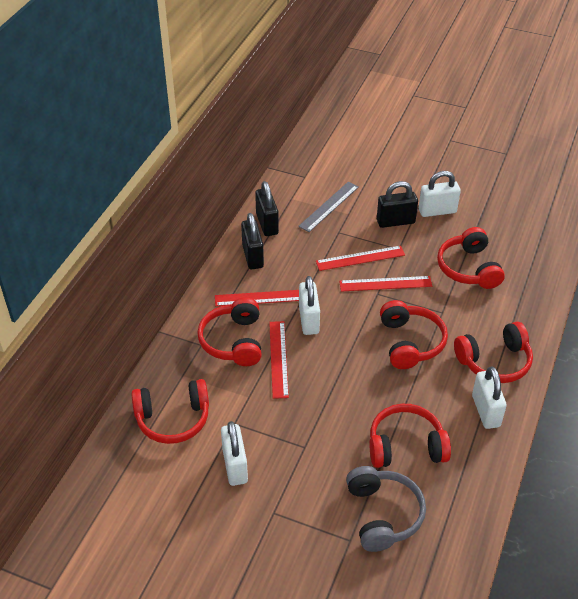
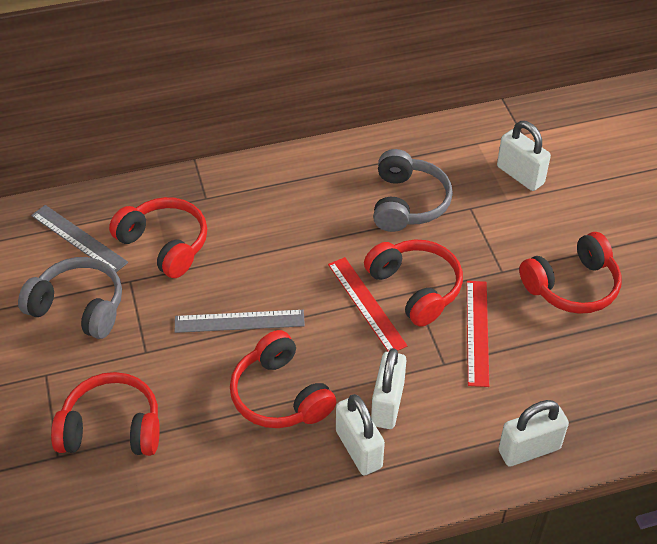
black padlock: [241,213,264,269] [255,181,279,236] [377,181,418,228] = 3 -> none = 0
grey headphones: [346,466,426,552] = 1 -> [18,257,122,339] [373,149,453,232] = 2
grey ruler: [298,182,359,232] = 1 -> [31,205,128,272] [175,310,305,333] = 2
red headphones: [131,379,209,444] [197,297,262,366] [370,404,451,468] [380,300,448,369] [437,227,505,289] [454,322,533,383] = 6 -> [51,372,160,456] [109,197,207,278] [230,330,336,428] [364,240,463,327] [519,232,622,314] = 5
red ruler: [215,290,299,306] [269,321,289,399] [316,246,405,271] [339,276,432,292] = 4 -> [328,257,408,352] [467,281,489,387] = 2

